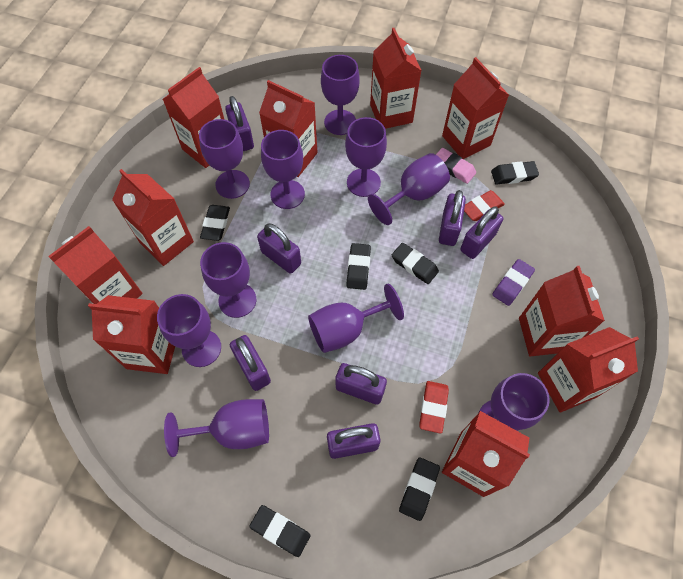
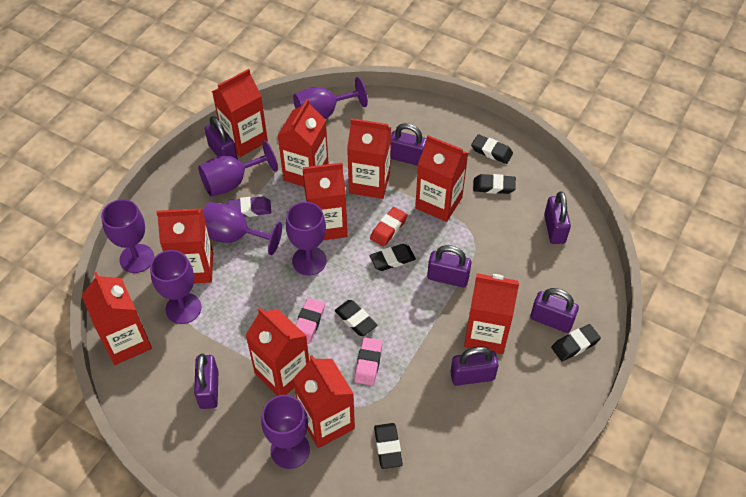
pink eraser: [436,148,476,184] = 1 -> [296,298,325,344] [354,337,383,385] = 2
purple goblet: [157,294,221,367] [164,399,269,457] [199,119,250,199] [200,242,256,318] [261,130,305,209] [308,284,404,353] [321,55,360,135] [345,117,387,197] [368,153,450,225] [479,373,550,431] = 10 -> [101,199,154,273] [150,250,201,324] [198,141,278,197] [203,202,282,255] [261,395,310,469] [286,202,327,276] [293,77,368,119] = 7
red eraser: [420,381,449,434] [464,190,505,221] = 2 -> [370,207,408,247] = 1

